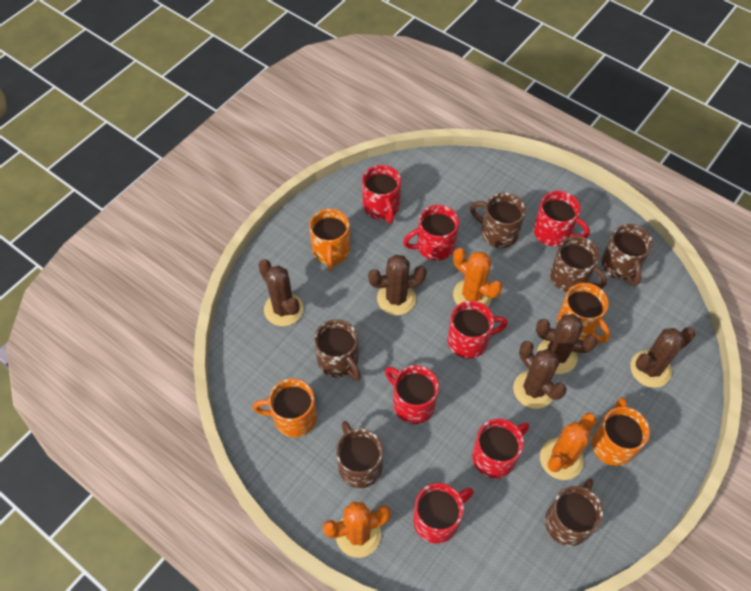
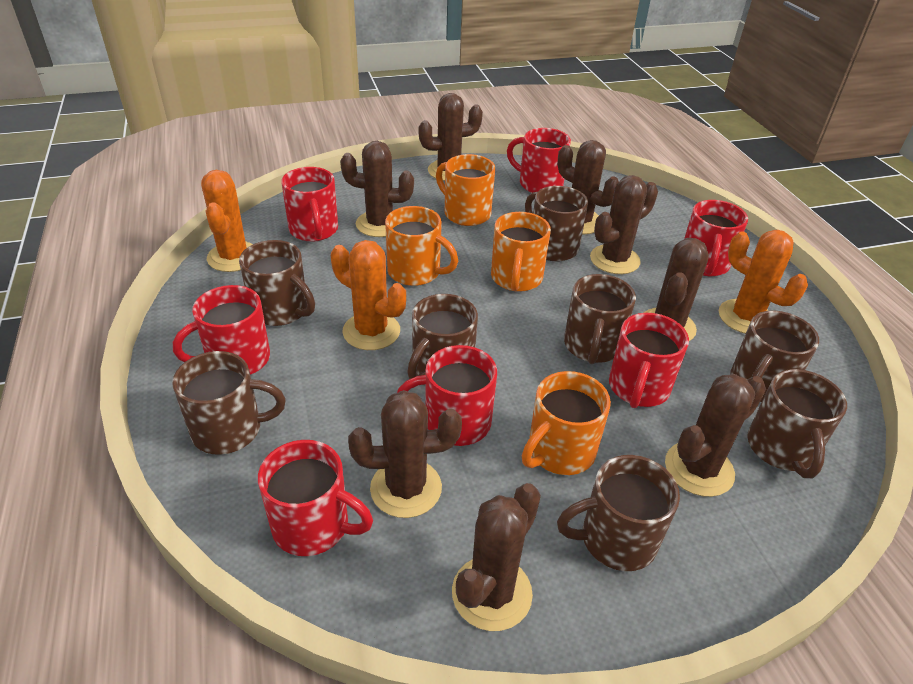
brown cactus: [258,259,303,326] [368,255,427,315] [513,341,567,409] [536,314,598,374] [630,327,695,388] = 5 -> [340,141,414,237] [348,390,462,518] [418,93,483,181] [452,483,541,631] [557,140,619,234] [590,175,658,274] [644,238,709,341] [665,374,766,497] = 8
brown mug: [314,319,361,381] [336,421,383,488] [470,192,526,248] [545,478,603,546] [550,236,607,292] [601,224,653,286] = 6 -> [172,351,286,455] [239,240,315,326] [407,294,478,379] [525,186,588,261] [557,455,680,571] [564,274,636,364] [730,311,819,402] [747,369,847,478] = 8

